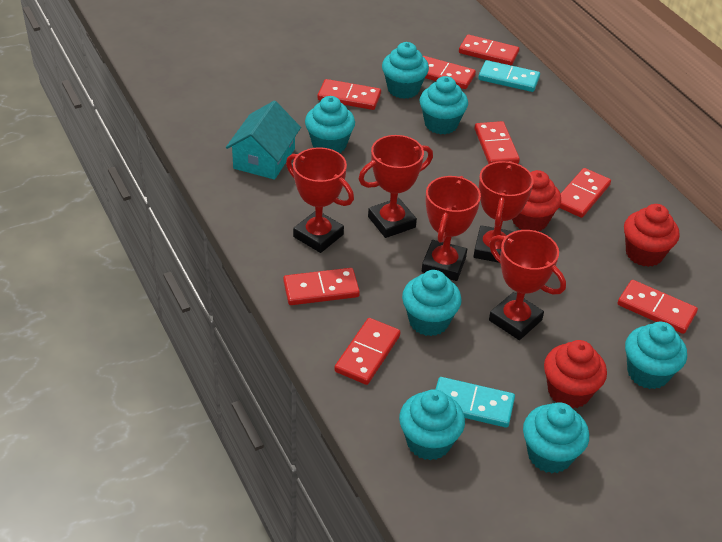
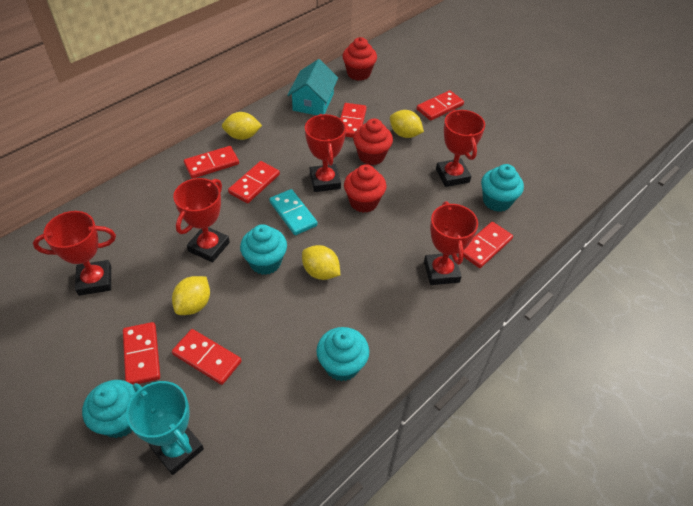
red domino: [283,268,360,305] [318,79,381,110] [334,318,400,385] [423,56,476,89] [459,35,519,66] [475,121,520,164] [559,168,611,218] [618,280,698,334] = 8 -> [123,322,160,384] [172,329,241,385] [184,146,239,179] [228,161,280,203] [340,103,367,138] [417,90,464,121] [463,222,513,268] = 7
turquoise cupcake: [305,96,355,153] [382,42,429,99] [399,389,465,461] [402,270,462,336] [420,76,468,134] [523,402,589,473] [625,322,687,389] = 7 -> [82,380,136,438] [240,224,287,275] [316,327,369,381] [481,164,524,212] = 4
turquoise domino: [436,377,515,428] [478,60,540,92] = 2 -> [269,189,318,235] = 1
turquoise trophy: none = 0 -> [126,381,204,475] = 1
yellow lemon: none = 0 -> [172,276,210,315] [222,112,262,140] [302,245,340,280] [390,110,424,138] = 4

